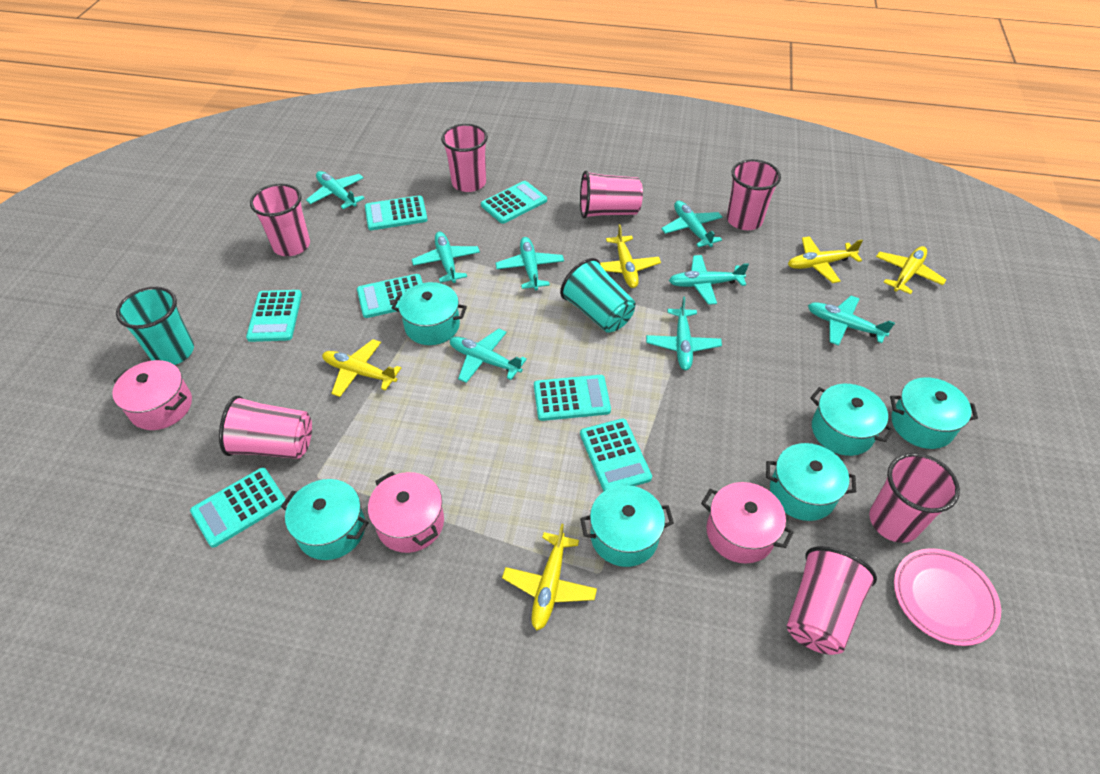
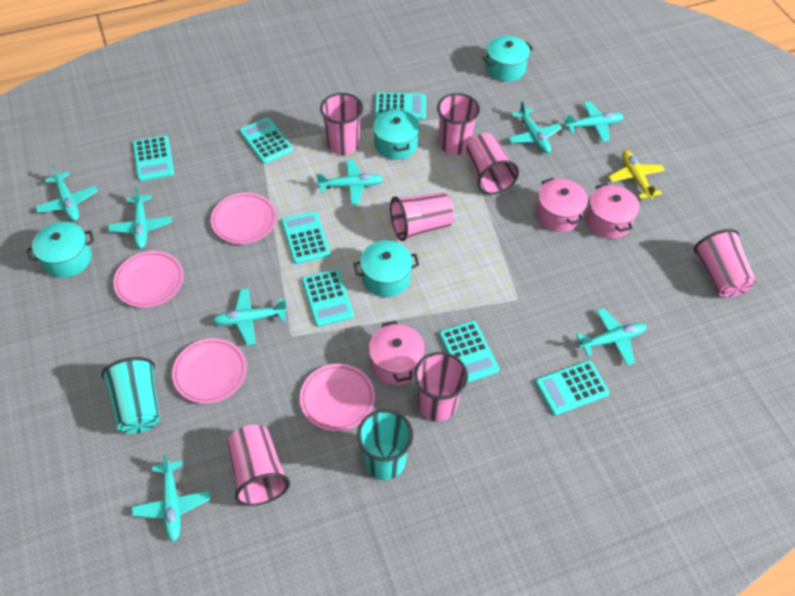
pink plate: [894,548,1001,646] = 1 -> [114,251,184,308] [172,338,247,404] [211,193,277,244] [300,364,375,431] = 4
turquoise pot: [281,479,369,560] [392,282,467,345] [580,485,674,567] [766,443,856,521] [810,384,894,456] [890,377,978,449] = 6 -> [27,222,94,278] [353,240,419,297] [373,109,420,160] [483,36,533,81] = 4
yellow plane: [322,339,401,397] [502,523,597,630] [600,224,661,288] [788,236,863,283] [876,246,946,294] = 5 -> [608,150,665,199] = 1

